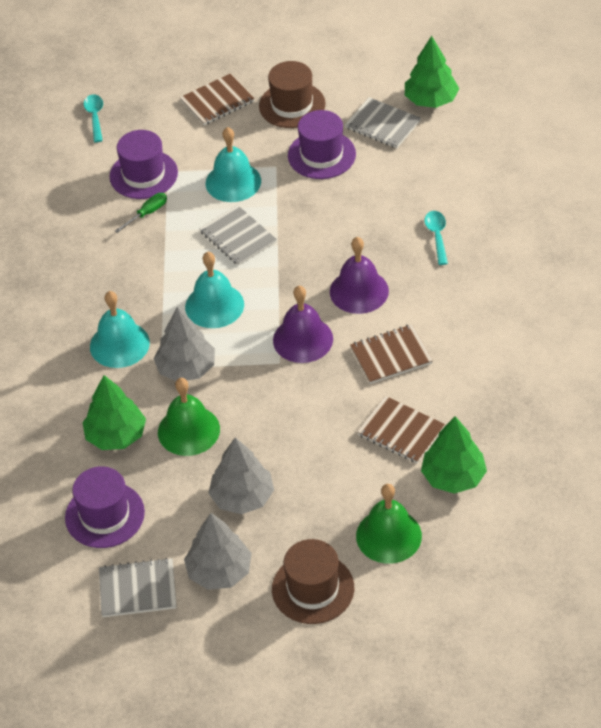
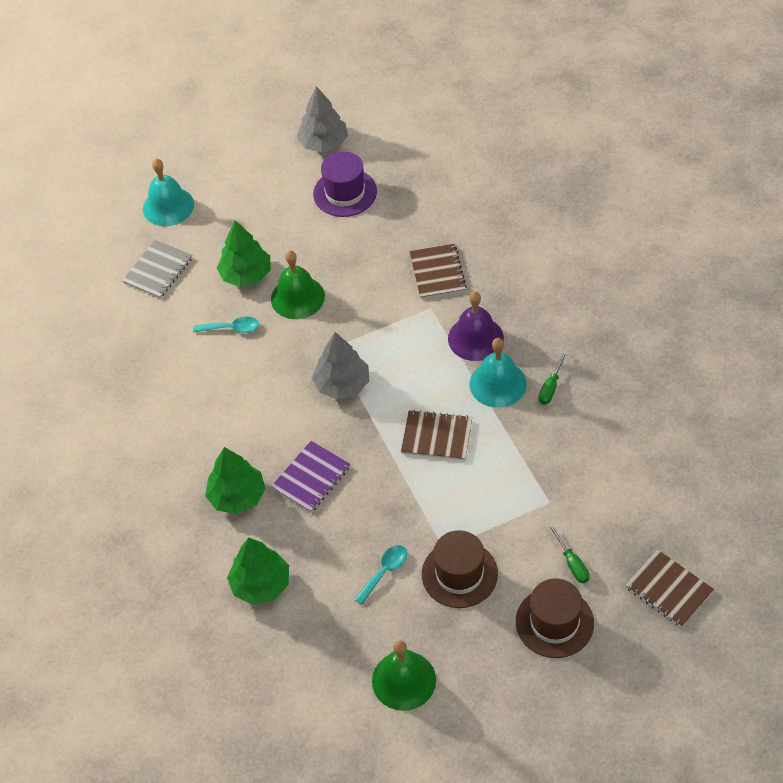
green screwdriver: [115,193,167,233] = 1 -> [538,351,568,405] [548,524,590,583] = 2
grey notebook: [99,558,177,617] [199,205,277,266] [345,97,421,148] = 3 -> [122,240,193,298] = 1
grey tree: [153,307,215,381] [184,513,252,590] [209,437,274,514] = 3 -> [297,86,348,152] [312,332,369,400] = 2
purple bell: [273,286,333,363] [330,237,389,314] = 2 -> [448,292,504,361] = 1
purple hat: [65,466,145,548] [109,130,178,199] [288,110,356,179] = 3 -> [313,151,377,217] = 1
purple notebook: none = 0 -> [271,441,351,512] = 1
turquoise bell: [90,291,150,368] [185,252,244,328] [206,127,261,202] = 3 -> [143,159,194,226] [470,338,527,408] = 2

